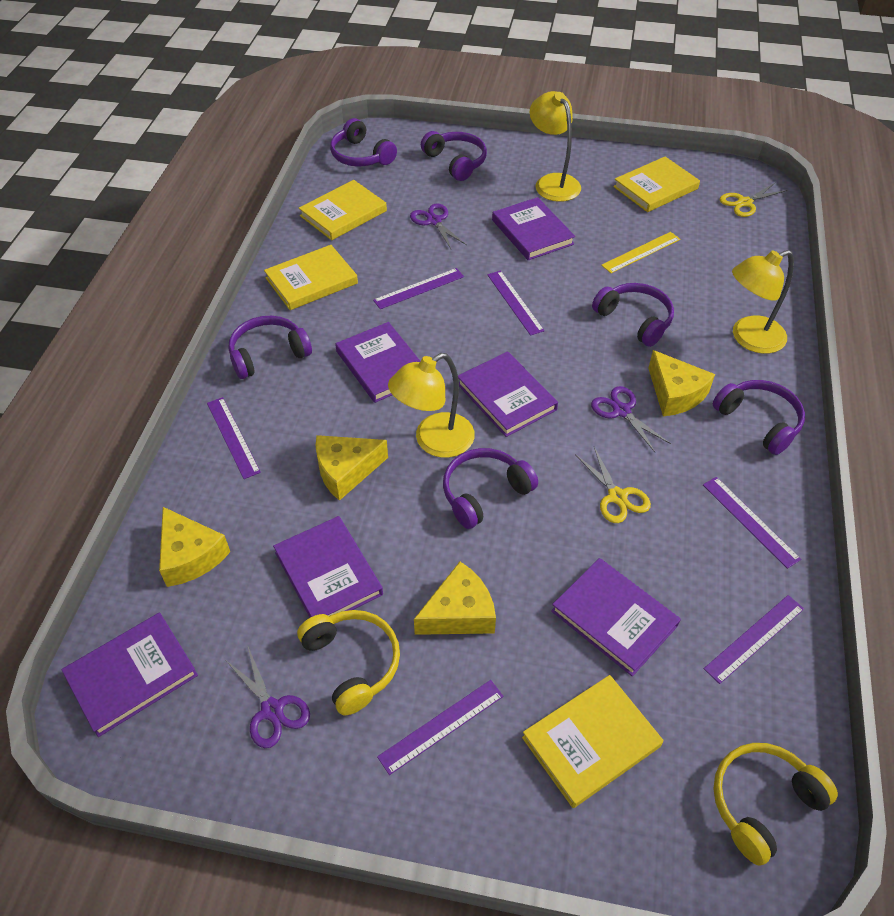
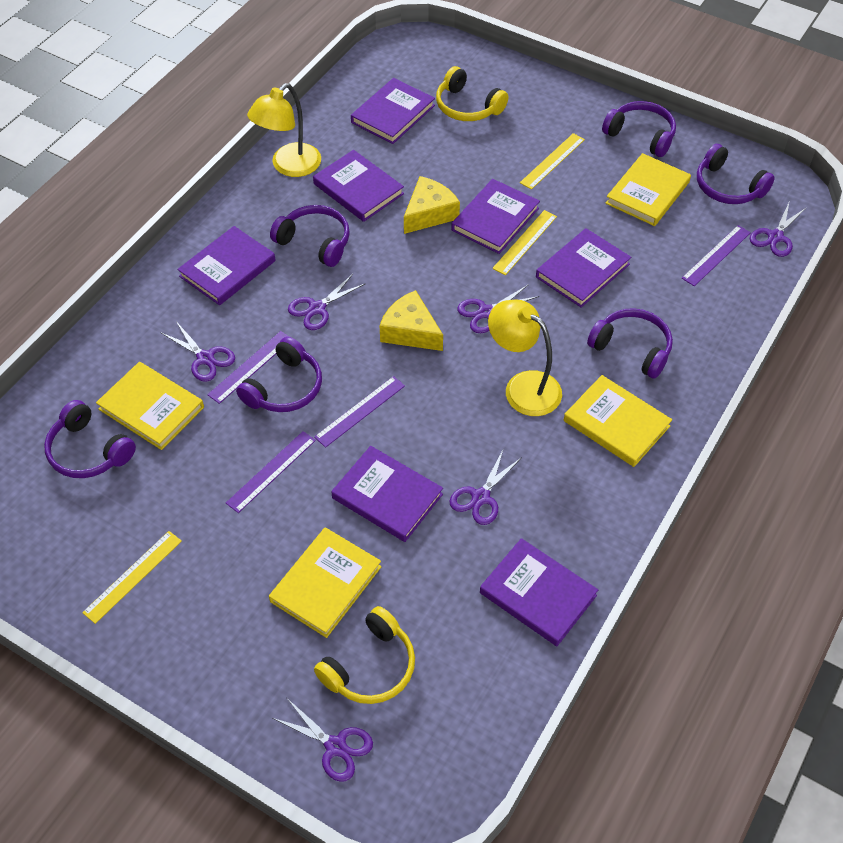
purple book: [61,613,198,737] [273,516,383,618] [335,322,420,403] [458,351,558,437] [492,197,575,260] [551,558,681,676] = 6 -> [177,226,276,305] [313,150,404,222] [331,446,443,542] [351,78,435,144] [451,179,540,254] [480,538,598,646] [536,228,631,308] = 7
purple ruler: [207,397,261,479] [373,268,464,309] [377,680,504,775] [487,271,544,336] [703,477,801,569] [704,595,804,684] = 6 -> [207,331,289,404] [226,431,316,513] [314,376,405,448] [682,225,751,286] = 4
purple scissors: [226,647,310,748] [410,204,467,249] [591,386,671,452] = 3 -> [160,321,235,382] [273,699,373,782] [288,274,366,330] [449,448,522,525] [457,284,539,333] [750,203,807,257] = 6
yellow cheese: [159,507,230,587] [316,435,388,501] [414,562,496,635] [648,350,715,416] = 4 -> [380,290,443,351] [404,176,460,234] = 2
yellow lamp: [388,353,475,458] [530,91,581,202] [732,250,794,354] = 3 -> [247,83,321,177] [488,300,562,416] = 2
yellow ruler: [601,232,680,273] = 1 -> [82,531,182,624] [492,210,557,275] [520,133,585,190] = 3
yellow scissors: [575,447,651,523] [720,183,787,217] = 2 -> none = 0

